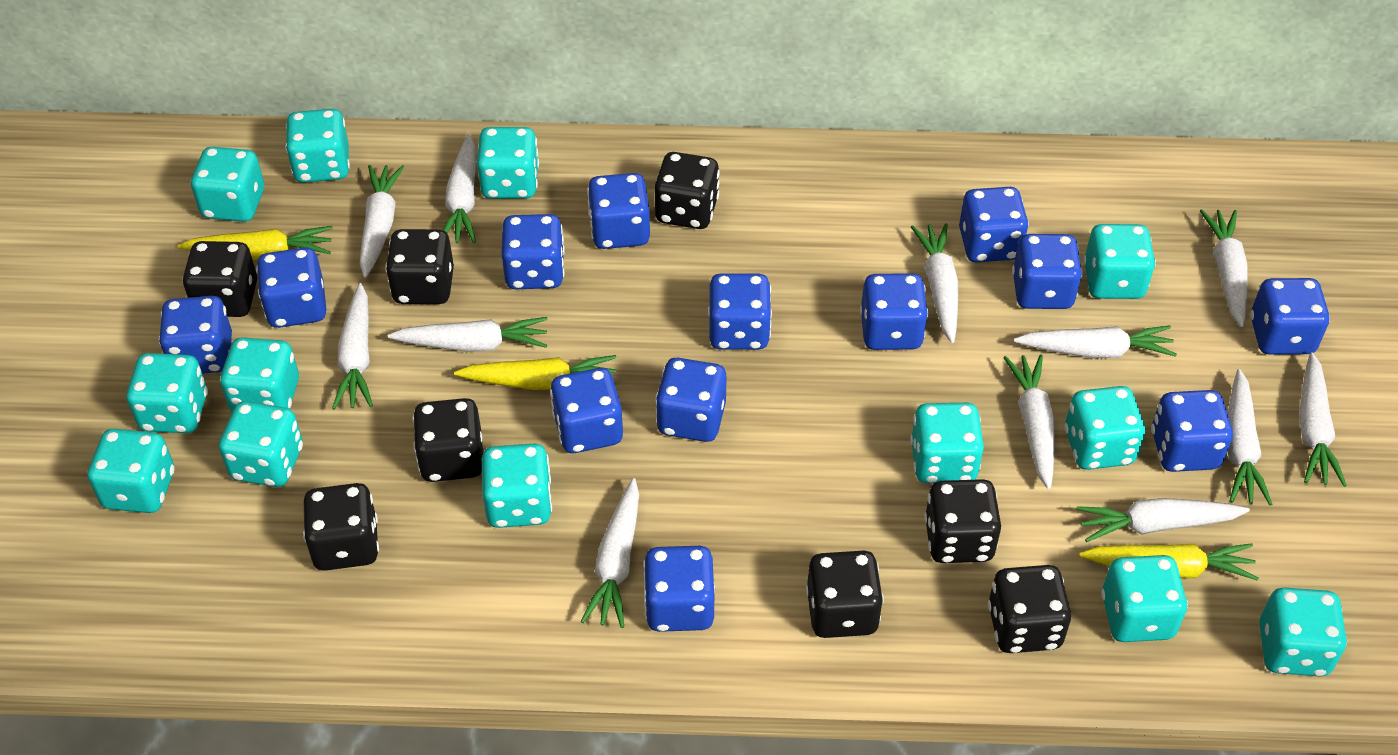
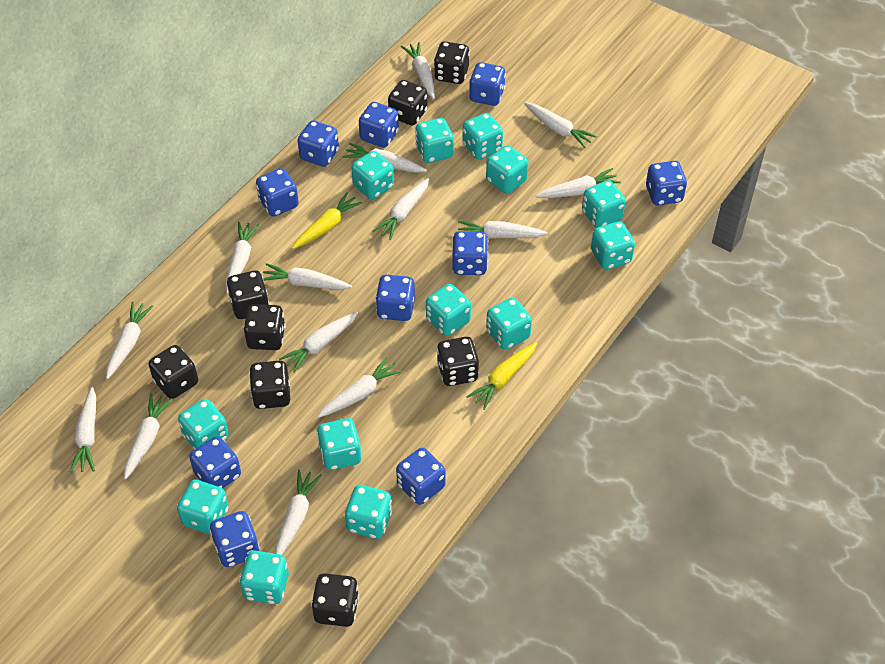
blue dice: [158,296,232,374] [256,247,326,328] [501,214,565,289] [550,368,623,453] [587,173,650,249] [643,546,715,632] [655,358,727,442] [708,273,772,350] [860,273,928,350] [959,187,1029,262] [1012,234,1083,309] [1151,390,1233,472] [1250,278,1330,355] = 13 -> [189,436,241,489] [210,511,260,567] [256,168,299,217] [298,121,339,167] [359,102,399,148] [375,275,415,321] [396,448,446,505] [452,231,488,275] [469,62,506,106] [646,161,687,205] = 10
white carrot: [332,283,373,410] [360,165,404,278] [388,317,548,352] [443,134,476,243] [581,478,639,628] [911,223,958,343] [1003,354,1055,490] [1014,325,1177,358] [1076,498,1250,542] [1200,209,1248,327] [1228,369,1272,505] [1299,352,1347,487] = 12 -> [70,387,96,473] [106,301,154,379] [124,394,173,479] [225,222,259,294] [263,263,352,290] [275,469,322,555] [279,312,358,373] [318,357,402,418] [343,143,427,173] [373,178,429,240] [401,42,435,99] [458,221,547,239] [524,102,597,148] [536,168,621,198] = 14
yellow carrot: [178,226,333,260] [454,355,616,390] [1079,543,1259,581] = 3 -> [292,192,362,249] [466,342,537,410] = 2

